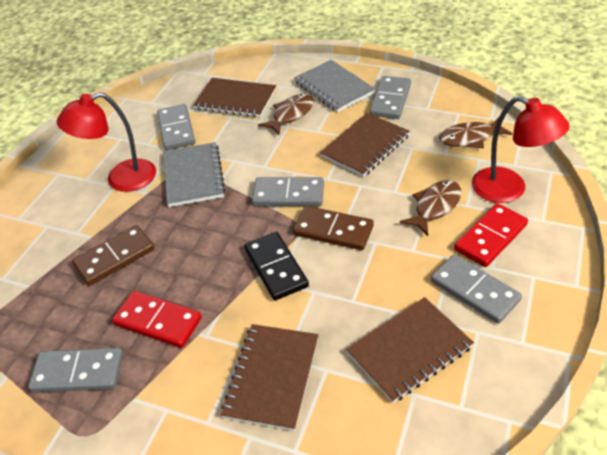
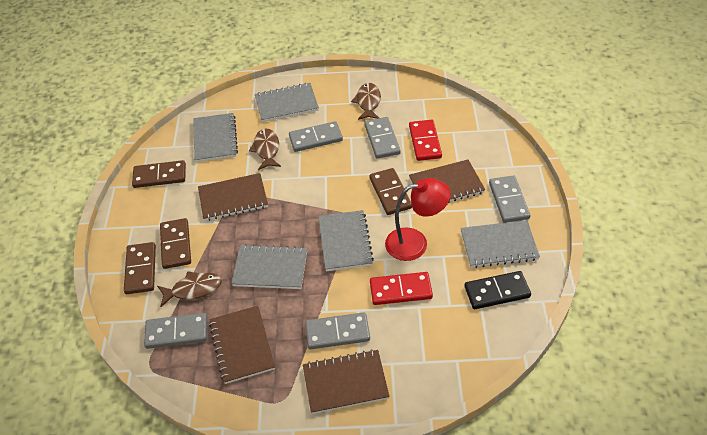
brown domino: [72,225,155,286] [293,206,374,250] = 2 -> [124,242,156,294] [132,160,186,188] [160,218,191,269] [369,168,412,215] = 4
grey notebook: [163,142,225,207] [294,60,376,112] = 2 -> [193,113,238,162] [231,244,307,289] [255,83,319,122] [318,210,374,271] [461,220,540,268] = 5
red lamp: [57,92,156,192] [472,96,569,203] = 2 -> [385,178,450,261] = 1

